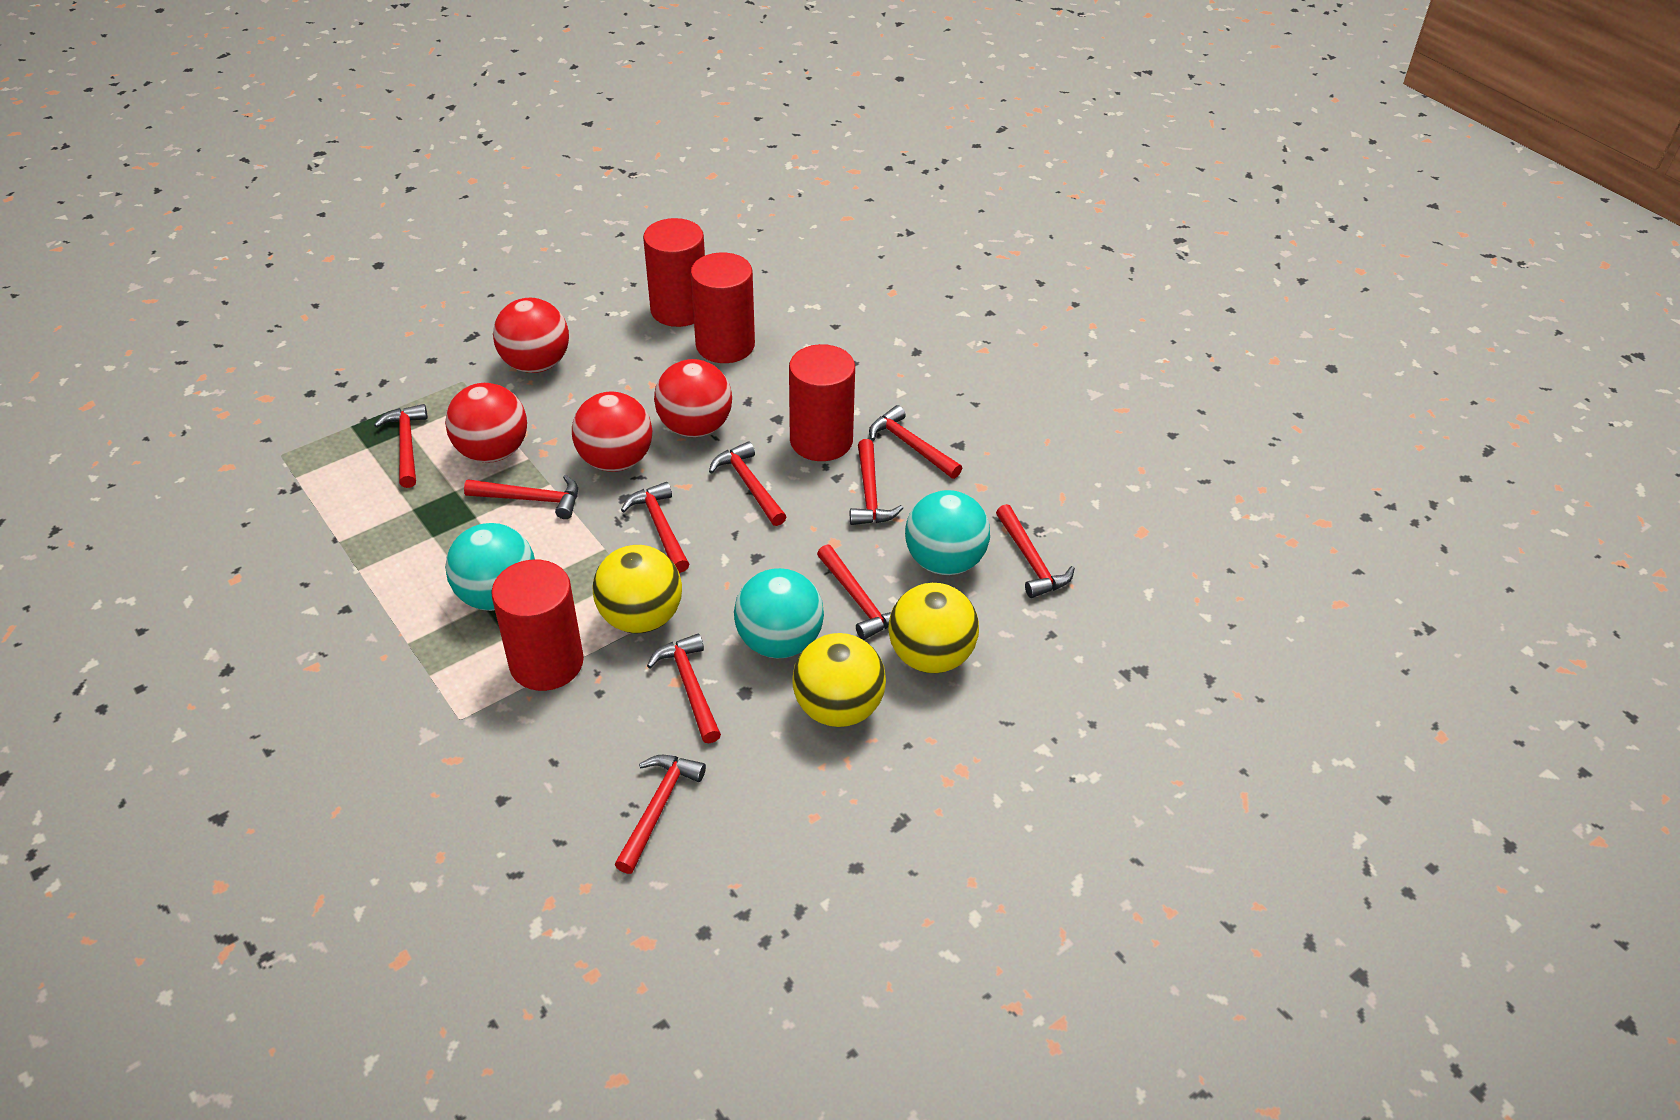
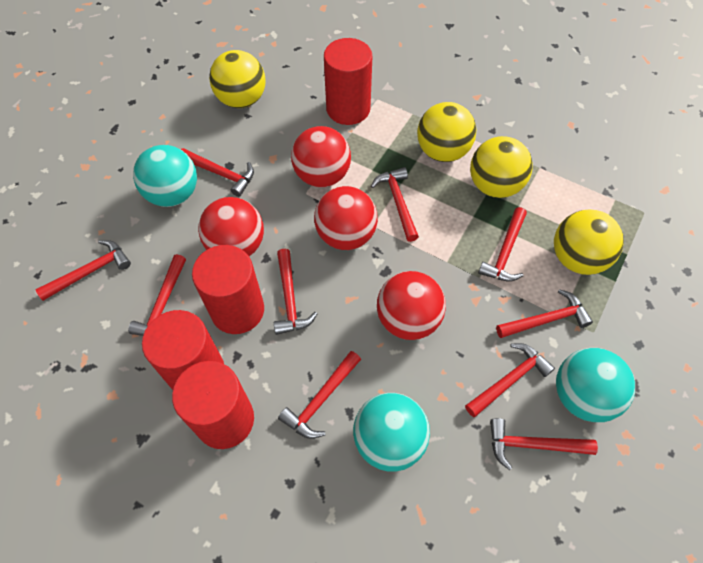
yellow ball: [592,545,682,633] [792,633,886,727] [888,583,979,673] = 3 -> [209,50,266,108] [417,102,476,162] [470,136,533,198] [554,210,624,275] = 4

